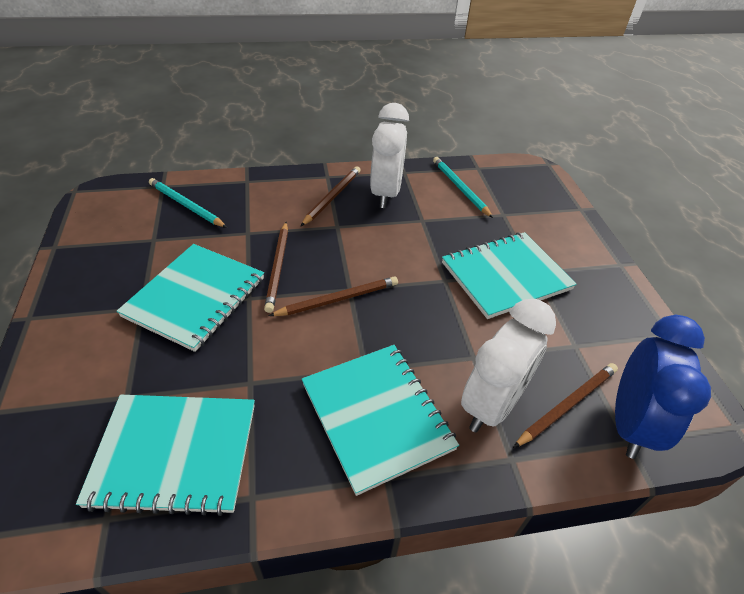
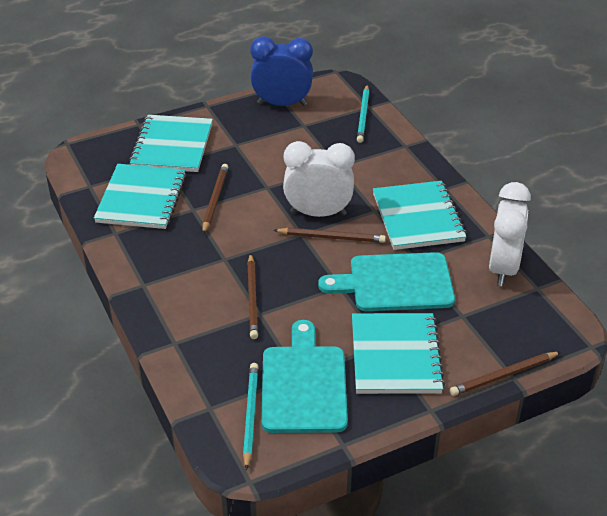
turquoise cutting board: none = 0 -> [261,320,348,433] [318,252,455,311] = 2

